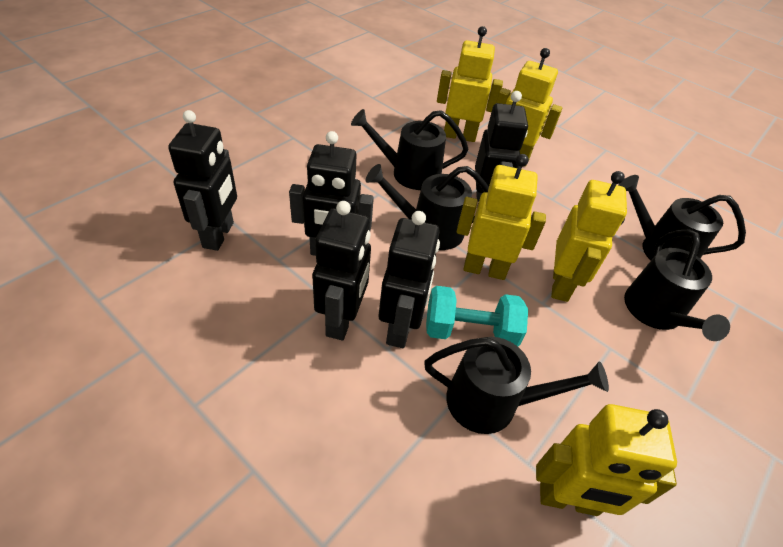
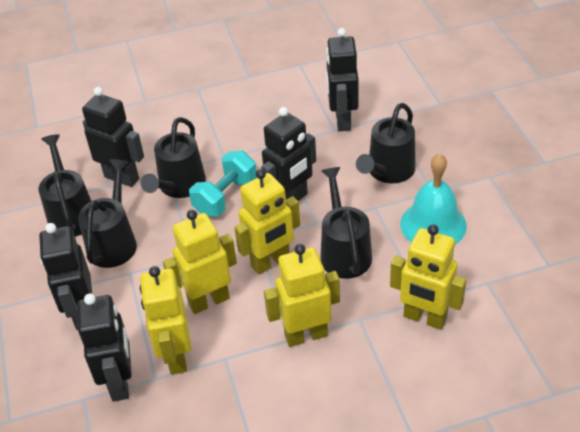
turquoise bell: none = 0 -> [400,154,467,244] = 1

